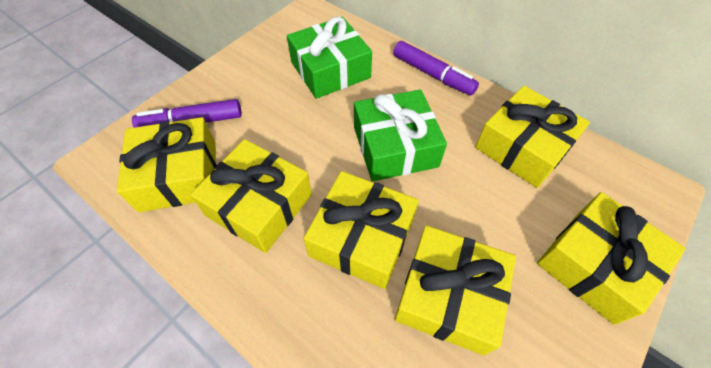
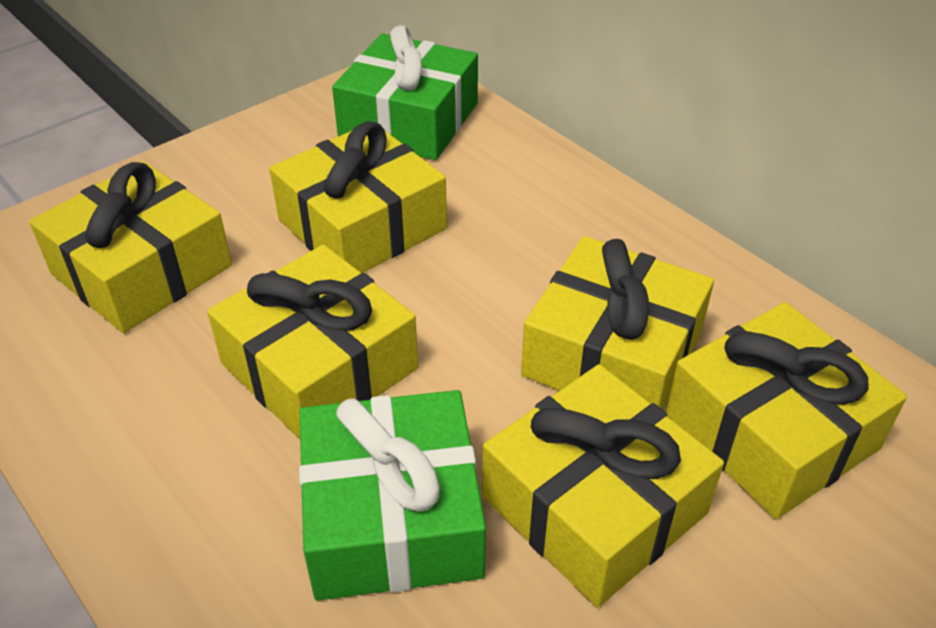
purple marker: [132,99,242,128] [393,41,479,95] = 2 -> none = 0

